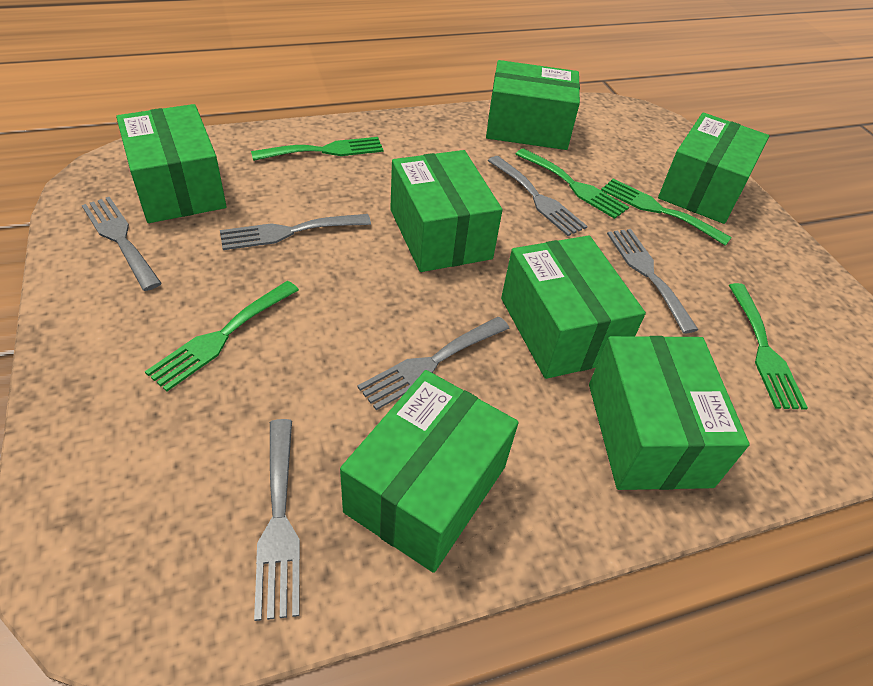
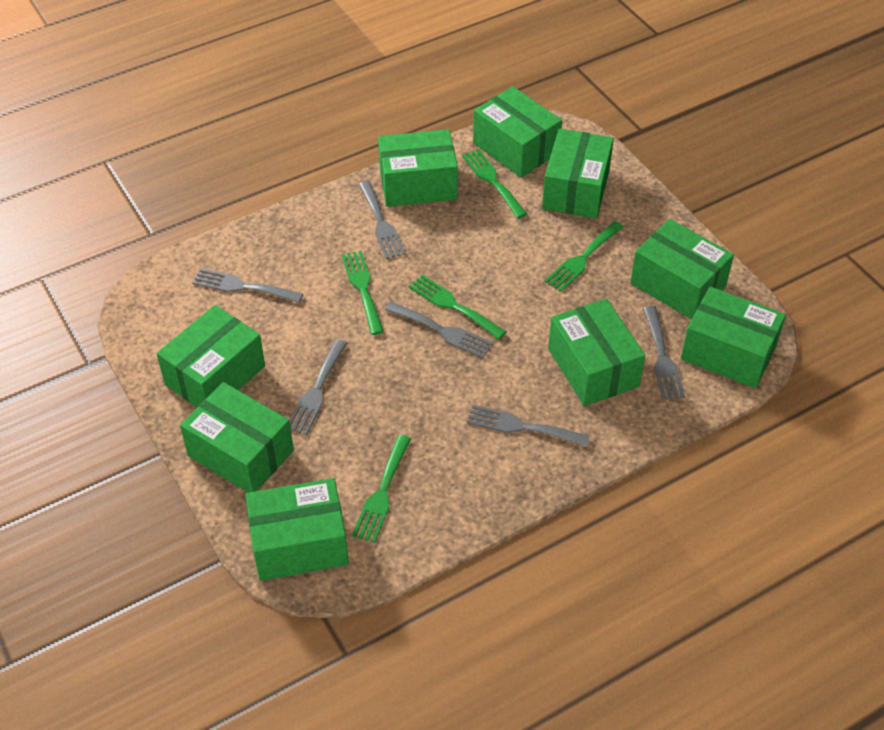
green box: [116,104,226,223] [340,370,519,573] [390,150,502,272] [486,60,580,150] [501,236,646,379] [589,336,750,490] [658,113,769,224] = 7 -> [157,305,265,408] [180,382,294,493] [246,478,349,581] [378,129,458,207] [473,86,562,178] [542,129,614,219] [548,299,645,406] [630,219,734,320] [681,287,786,388] = 9

